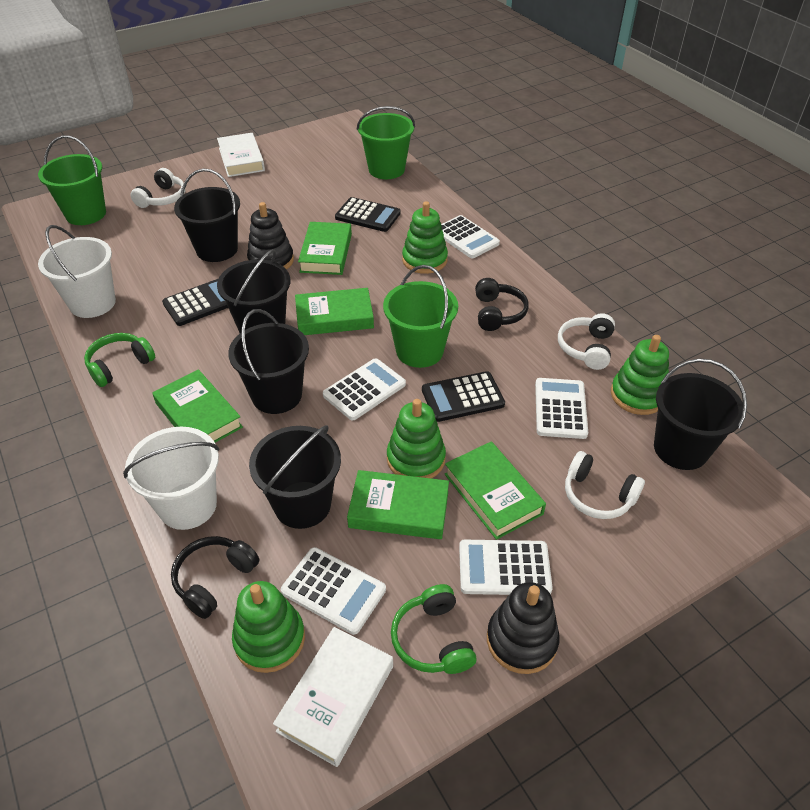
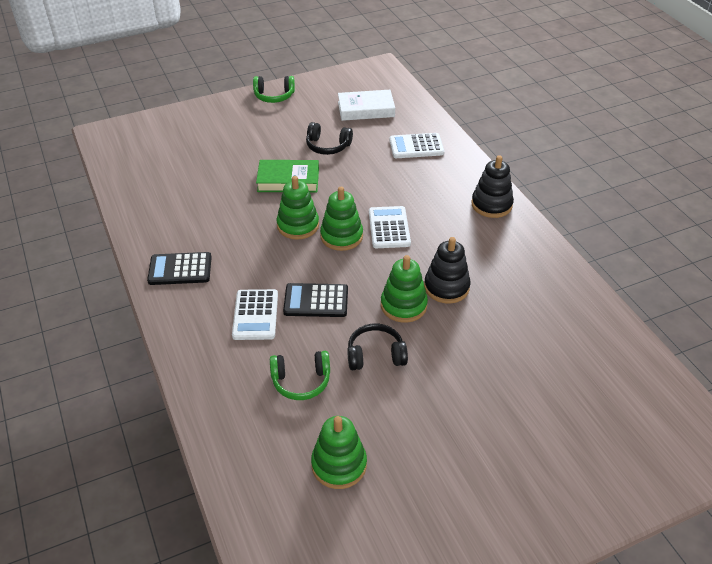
black bucket: [174,169,240,262] [217,249,290,333] [228,309,309,414] [249,425,341,529] [654,359,747,470] = 5 -> none = 0
black calculator: [162,279,228,326] [335,197,401,232] [422,371,505,422] = 3 -> [147,252,212,285] [283,283,348,317] = 2
green book: [152,370,243,443] [295,288,374,335] [298,222,352,275] [347,470,449,539] [445,441,546,540] = 5 -> [256,160,319,193] = 1
green bucket: [38,136,106,225] [357,106,415,179] [383,265,458,368] = 3 -> none = 0
white book: [217,133,265,177] [273,627,393,767] = 2 -> [338,90,395,121] = 1
white bucket: [38,225,116,318] [123,427,220,530] = 2 -> none = 0
white calculator: [281,547,386,635] [323,358,406,420] [441,215,500,258] [459,540,553,595] [535,378,588,439] = 5 -> [232,289,278,340] [369,206,411,248] [389,133,444,158] = 3
white headphones: [131,168,185,208] [558,313,615,370] [565,451,645,519] = 3 -> none = 0

